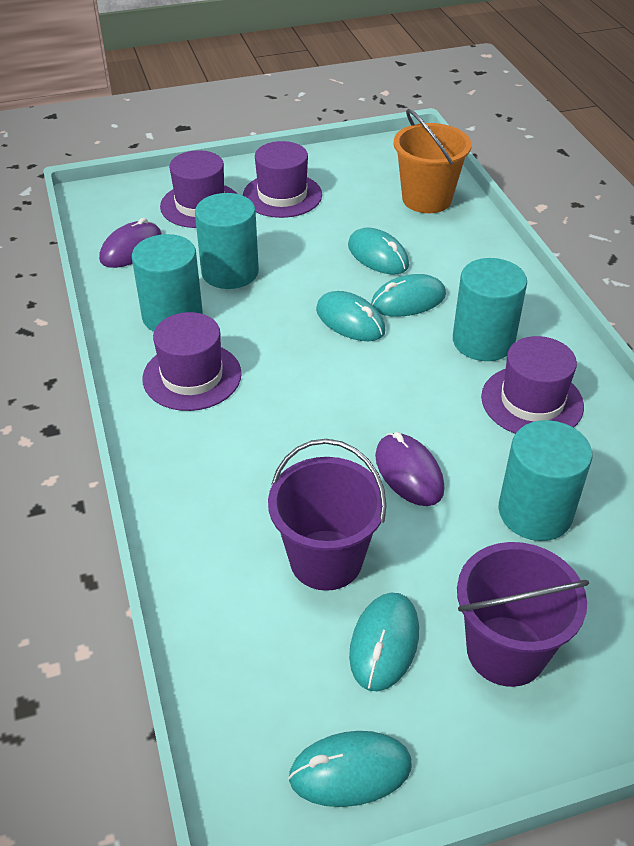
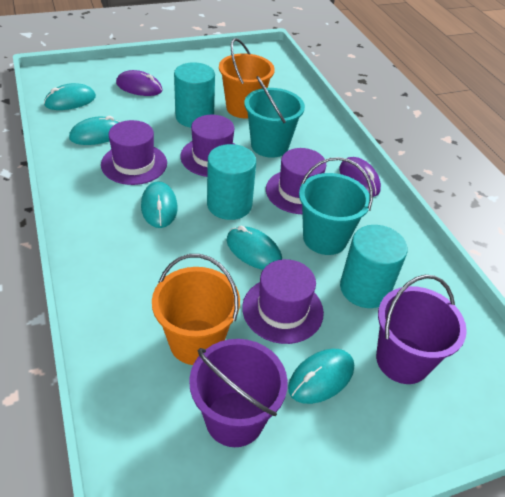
orange bucket: [394,109,472,213] = 1 -> [152,254,240,365] [219,38,275,119] = 2
turquoise bucket: none = 0 -> [244,76,305,158] [299,157,373,255] = 2
turquoise cylinder: [132,234,203,332] [195,193,259,289] [453,258,527,361] [498,420,592,541] = 4 -> [174,62,215,128] [207,144,256,220] [340,225,408,308] = 3

